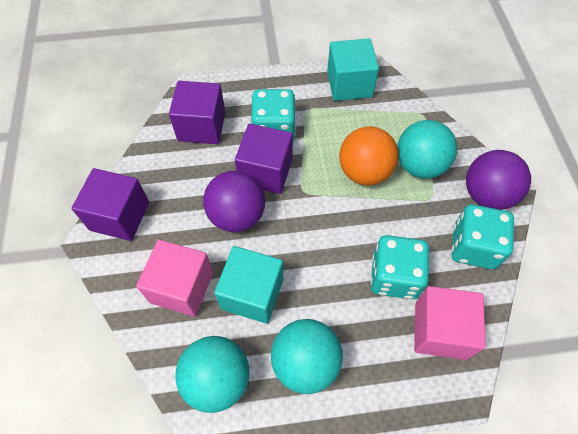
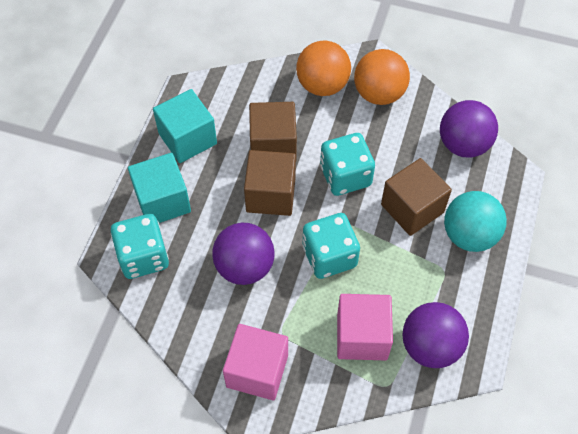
brown cube: none = 0 -> [244,150,296,216] [249,102,297,154] [381,158,452,236] = 3
orange ball: [339,126,399,185] = 1 -> [296,41,351,96] [354,49,410,105] = 2
purple ball: [203,171,265,232] [466,150,531,210] = 2 -> [212,223,275,285] [402,302,469,368] [440,100,498,158] = 3
purple cube: [72,168,149,241] [169,81,225,144] [235,124,293,194] = 3 -> none = 0
turquoise ball: [175,336,250,413] [271,319,343,394] [397,120,457,179] = 3 -> [444,191,507,252] = 1

